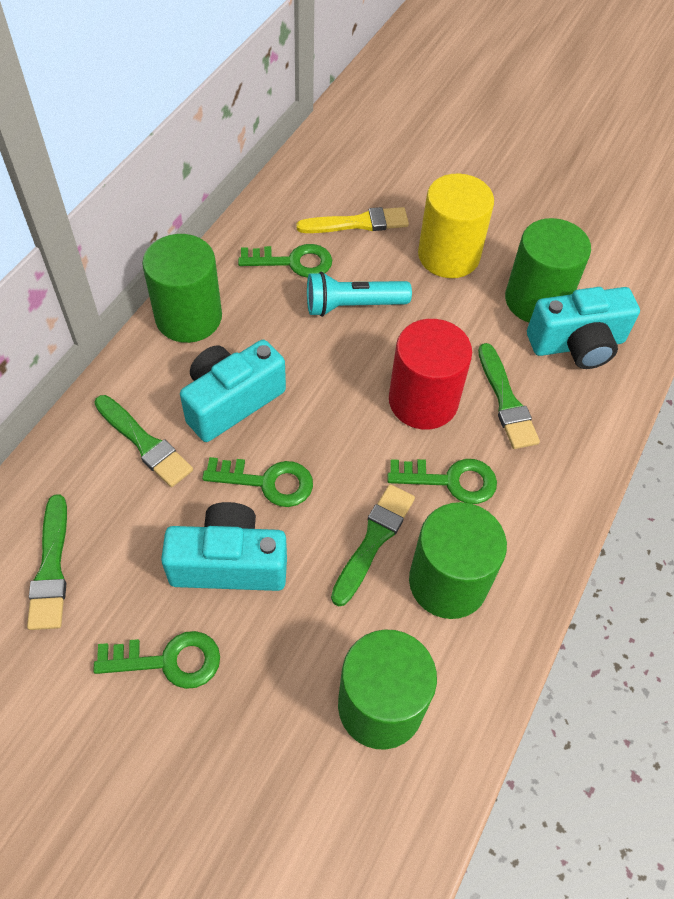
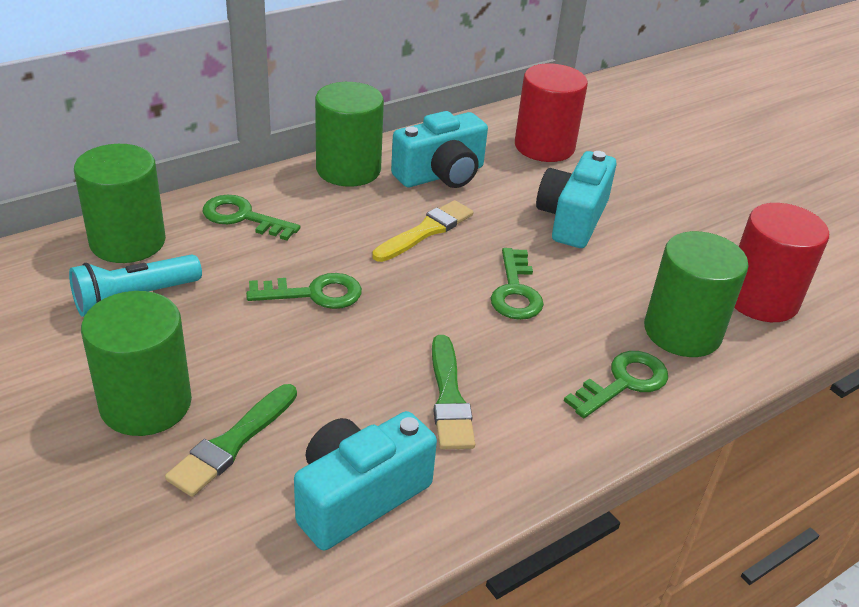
green brush: [27,494,67,630] [94,395,193,487] [331,484,415,606] [478,343,540,449] = 4 -> [165,384,297,497] [432,335,475,449] = 2
red cylinder: [389,319,472,430] = 1 -> [515,64,588,162] [734,203,829,322] = 2
yellow cylinder: [418,174,494,278] = 1 -> none = 0

